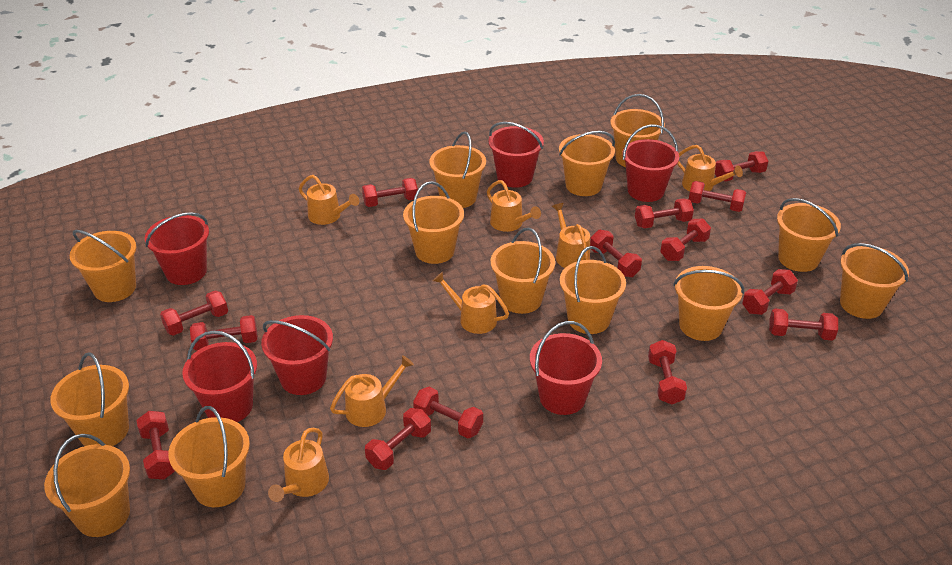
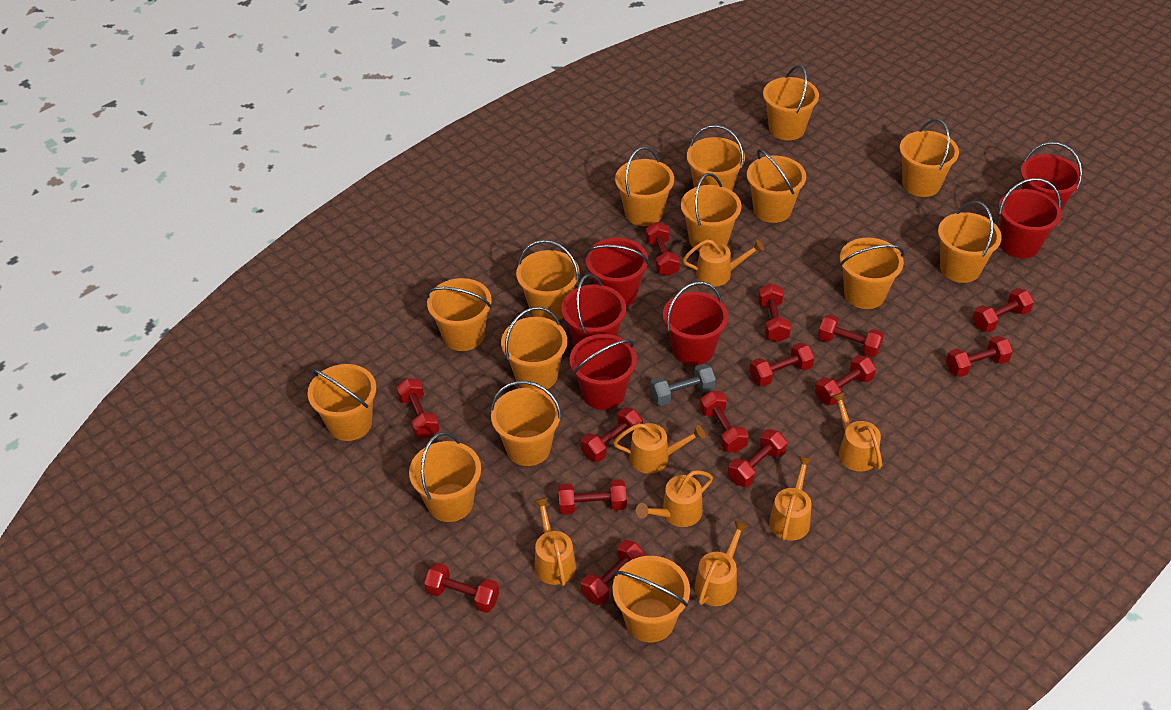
grey dumbbell: none = 0 -> [650,364,716,406] = 1
orange bucket: [44,434,130,537] [50,352,129,446] [70,230,136,302] [168,406,250,507] [403,181,464,264] [429,131,486,208] [491,228,555,314] [559,131,615,196] [560,246,626,334] [610,94,665,167] [673,266,744,341] [777,198,841,272] [840,243,909,319] = 13 -> [307,364,376,441] [409,432,481,522] [426,278,492,351] [490,381,562,466] [501,307,567,390] [516,240,580,321] [612,556,690,642] [615,147,674,226] [681,173,741,251] [687,125,745,191] [747,149,806,223] [763,65,819,140] [840,238,904,309] [899,119,959,197] [938,201,1002,283] = 15

